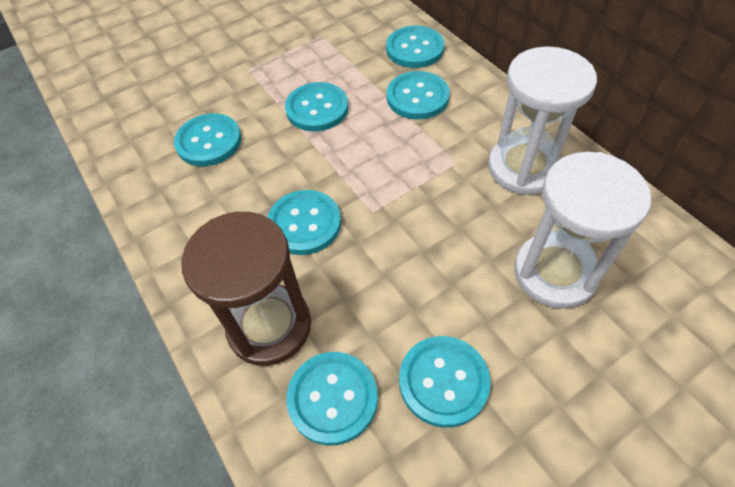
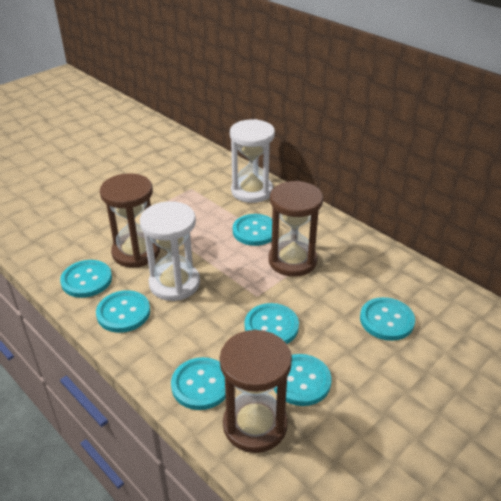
brown hourglass: [181,212,311,366] = 1 -> [100,173,160,268] [220,329,292,453] [268,181,323,277] = 3

